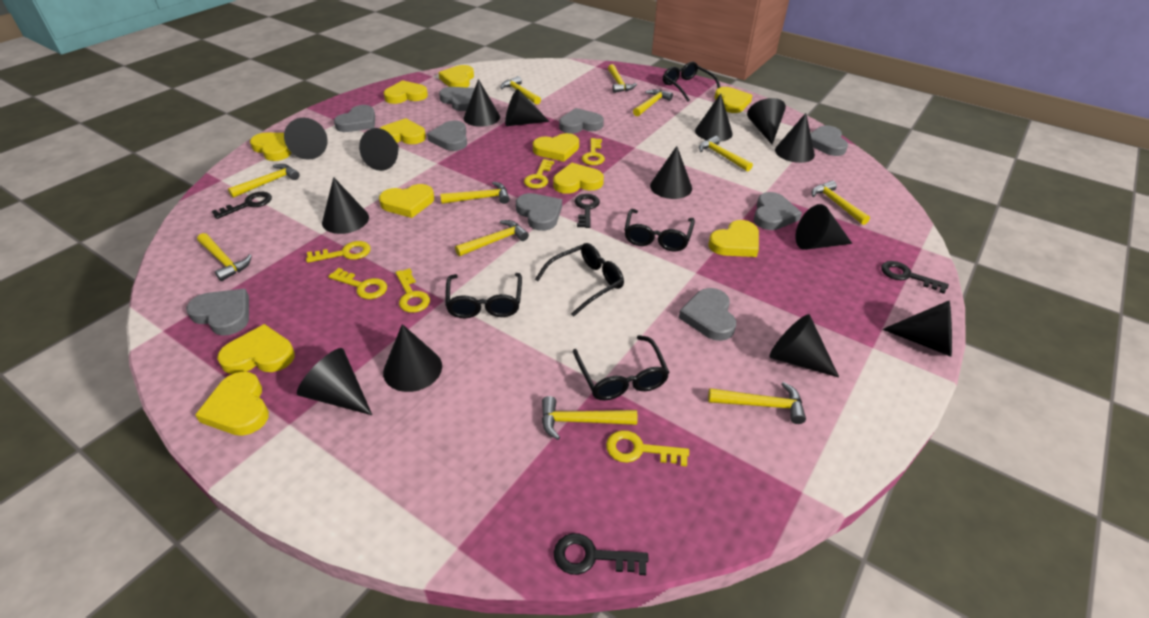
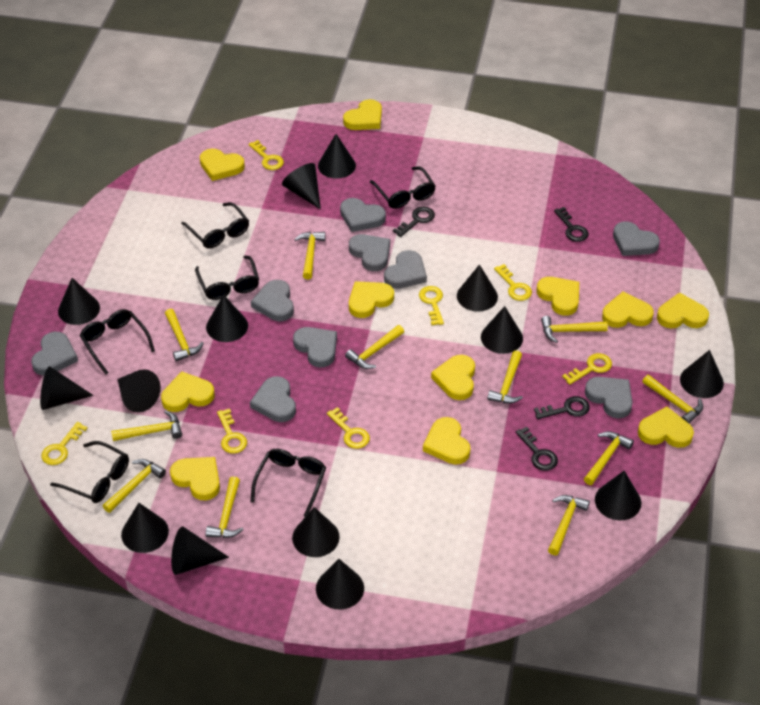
black glasses: [445,273,522,318] [535,243,624,317] [573,335,670,401] [624,209,695,252] [663,62,720,102] = 5 -> [50,441,129,503] [79,309,155,374] [181,202,249,249] [195,255,259,300] [250,449,326,517] [370,167,435,209] = 6
yellow key: [306,241,371,263] [328,268,387,299] [396,268,430,313] [524,159,554,189] [582,138,605,165] [606,430,689,467] = 6 -> [41,422,88,465] [217,409,247,454] [249,140,284,170] [327,407,370,449] [419,286,444,325] [494,264,532,301] [562,353,612,385] = 7

